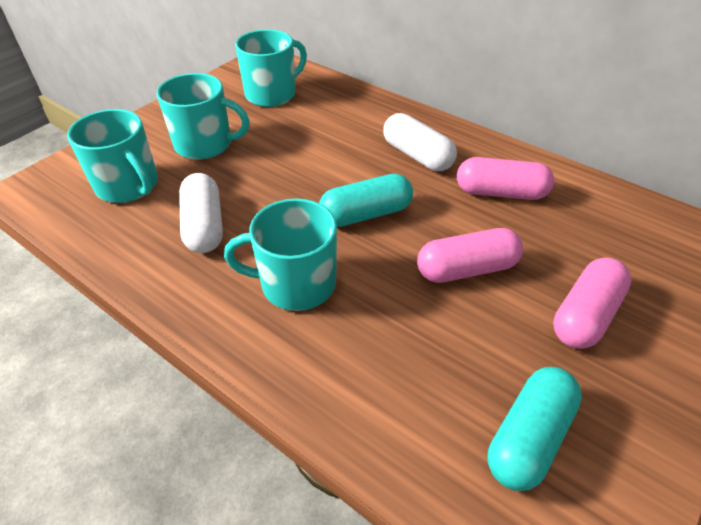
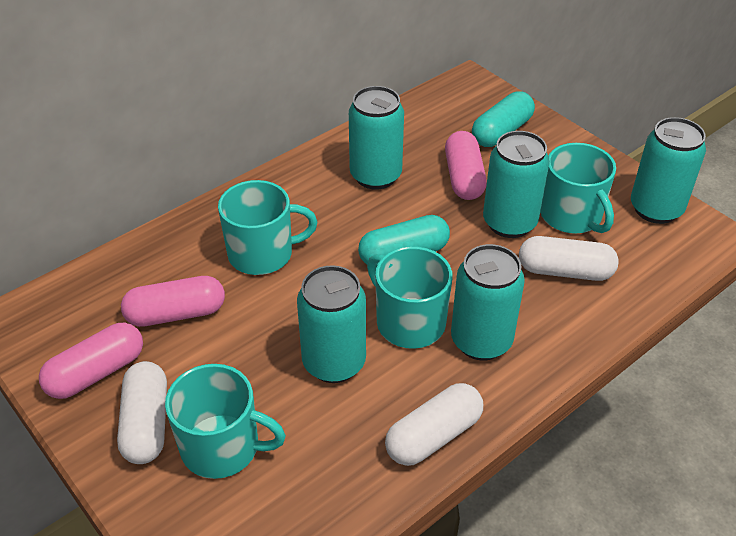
turquoise can: none = 0 -> [297,265,366,383] [349,86,404,190] [451,244,525,360] [483,131,550,238] [631,117,706,224] = 5
white capsule: [179,173,223,253] [383,113,457,171] = 2 -> [117,361,167,464] [385,383,483,466] [519,236,619,281] = 3

